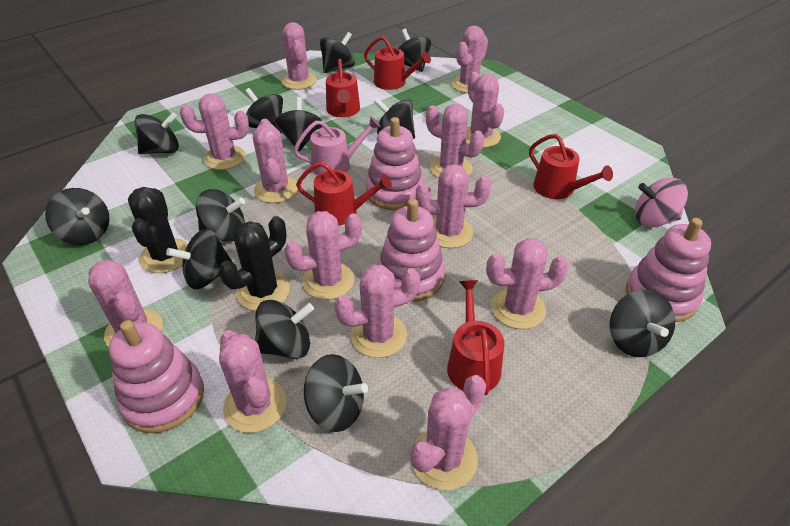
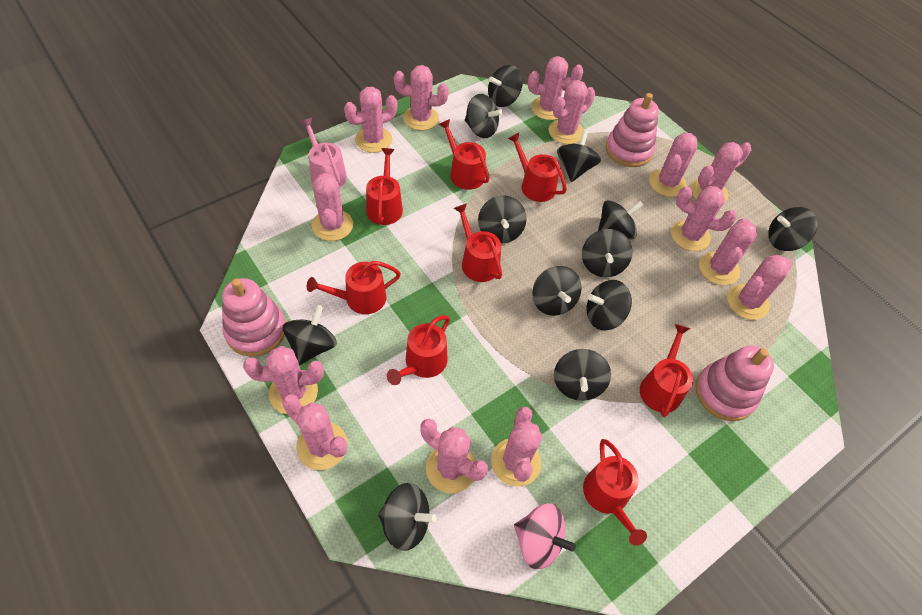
black cactus: [128,187,188,273] [219,216,290,311] = 2 -> none = 0
pink cactus: [88,260,163,347] [180,94,249,170] [219,330,286,433] [253,119,298,203] [282,22,317,90] [284,211,362,300] [334,265,420,358] [410,375,486,490] [416,164,491,248] [426,104,484,178] [451,25,488,93] [465,72,504,148] [486,238,569,329] = 13 -> [243,346,324,414] [282,394,348,470] [312,163,353,241] [344,87,397,153] [394,65,449,130] [421,419,488,493] [491,407,542,487] [528,56,583,120] [549,80,595,144] [649,132,697,197] [671,186,737,251] [690,142,751,203] [699,218,757,285] [727,255,792,320] = 14
pink stacking toy: [109,320,204,433] [366,117,424,210] [377,199,445,302] [626,218,711,322] = 4 -> [222,278,286,357] [606,93,659,167] [696,346,774,421] = 3
red watering can: [296,162,392,226] [326,59,360,117] [364,36,431,90] [447,280,504,395] [529,134,613,199] = 5 -> [307,261,401,314] [366,148,403,225] [386,315,450,385] [438,119,490,190] [454,204,502,282] [508,133,567,202] [583,439,647,546] [640,324,693,417] = 8

